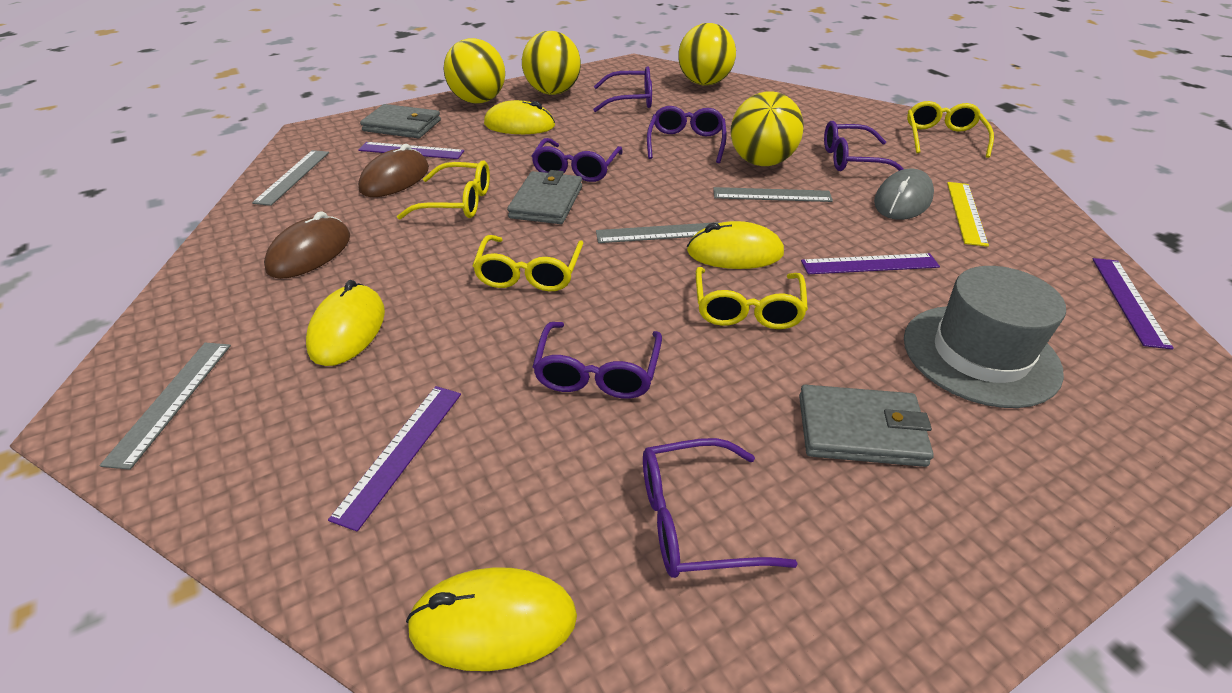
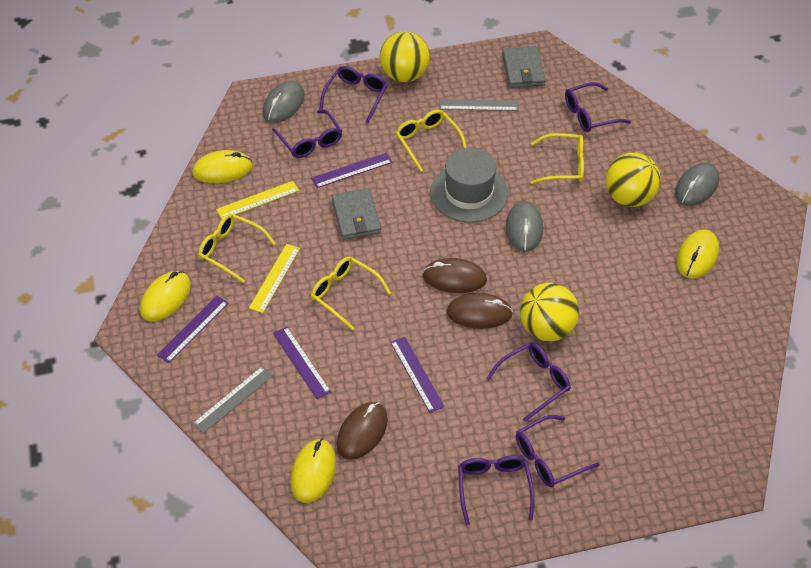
brown mouse: [264,211,350,279] [358,144,429,197] = 2 -> [337,402,388,460] [423,258,487,293] [447,293,513,329] = 3
grey mouse: [874,169,934,220] = 1 -> [263,81,305,123] [506,201,543,252] [675,162,719,206] = 3
grey ruler: [99,343,231,470] [252,150,329,206] [596,222,719,243] [713,187,833,202] = 4 -> [192,366,273,434] [439,99,519,111] = 2
grey wallet: [360,104,441,138] [507,170,582,224] [799,385,934,467] = 3 -> [331,188,381,240] [502,46,546,88] = 2
yellow ball: [443,38,505,104] [522,31,581,95] [678,23,736,86] [731,91,804,166] = 4 -> [380,31,430,82] [520,283,579,341] [606,153,661,207] = 3
yellow ruler: [947,182,989,247] = 1 -> [216,181,299,219] [249,244,300,313] = 2

